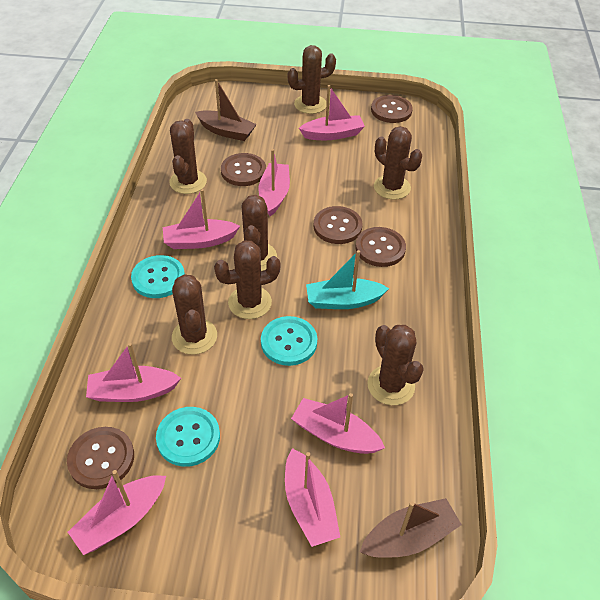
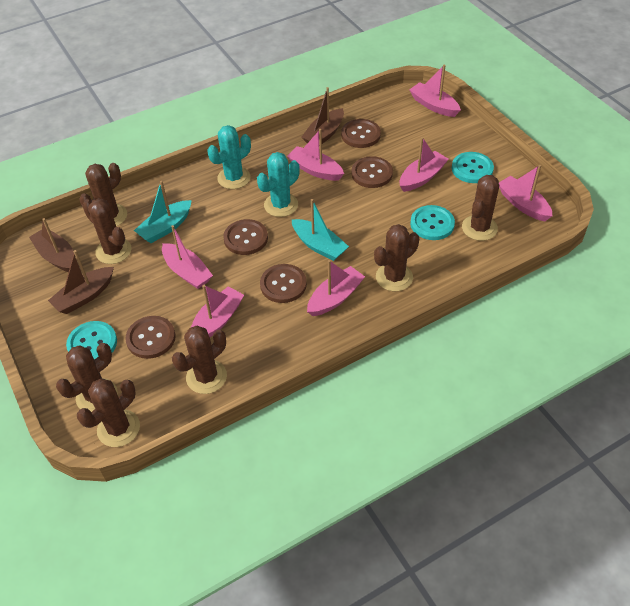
brown boat: [195,79,257,141] [360,498,462,558] = 2 -> [29,218,74,272] [48,250,114,314] [301,87,344,144] = 3
turquoise boat: [306,250,389,309] = 1 -> [134,181,192,243] [292,199,349,261] = 2
turquoise cactus: none = 0 -> [208,125,251,189] [257,152,300,217] = 2

